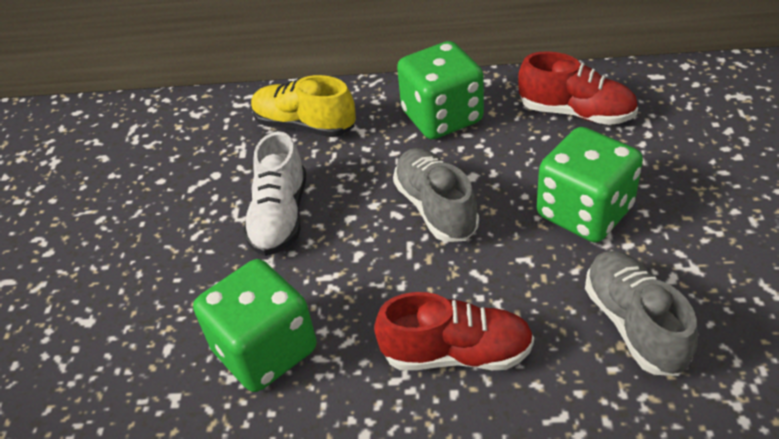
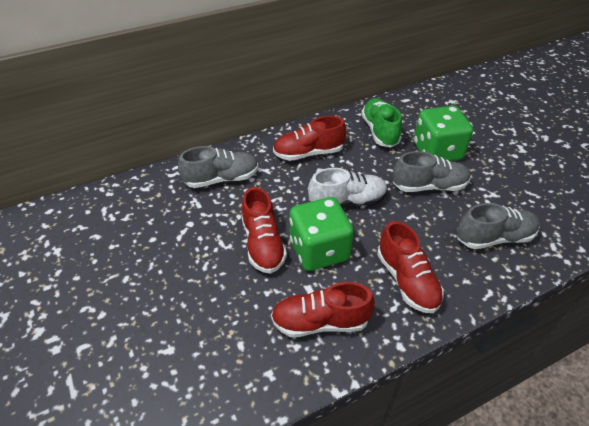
green dice: [193,259,317,392] [397,41,484,139] [537,127,643,243] = 3 -> [289,197,354,271] [414,106,473,161] = 2
green shoe: none = 0 -> [361,98,402,147] = 1
grey shoe: [393,148,479,242] [585,251,698,376] = 2 -> [178,146,259,188] [393,151,471,192] [457,203,540,249] = 3
red shoe: [374,292,534,370] [518,51,638,125] = 2 -> [241,187,287,274] [271,282,375,337] [273,116,346,161] [377,221,444,313] = 4
yellow shoe: [251,75,356,137] = 1 -> none = 0

